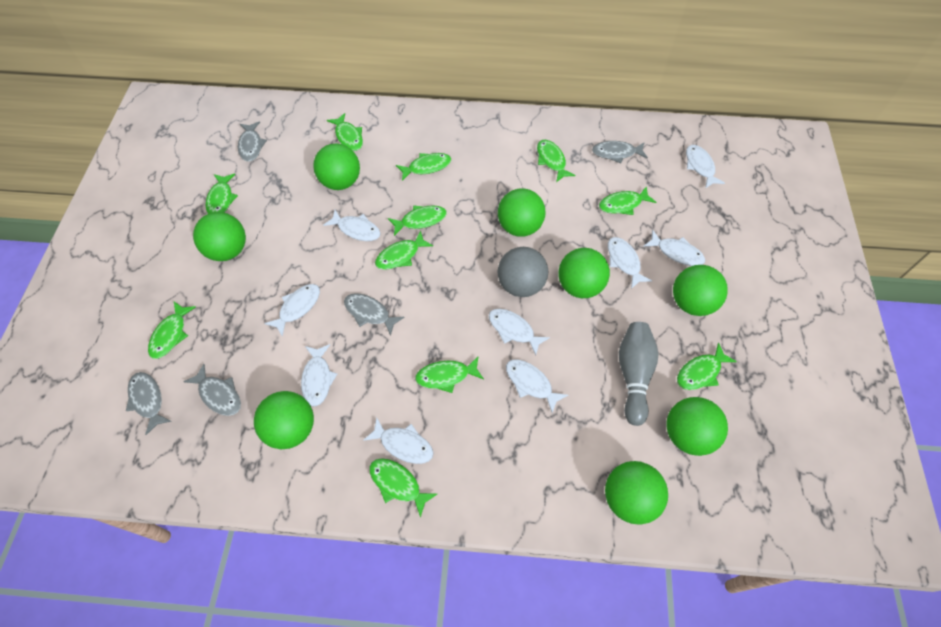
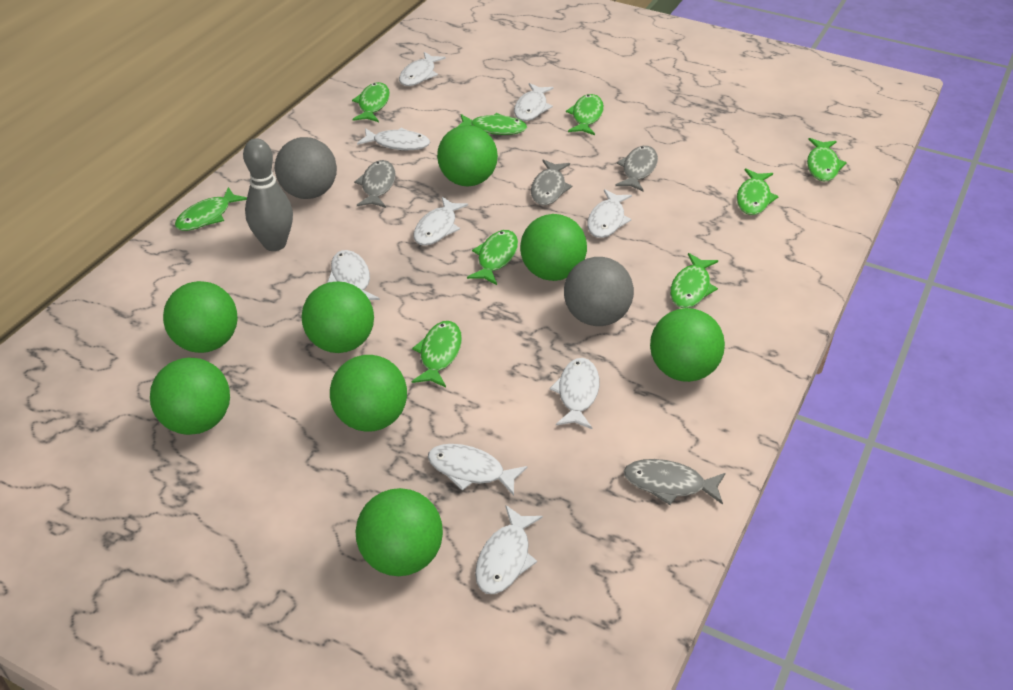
green fish: [148,302,196,359] [206,174,238,214] [327,113,363,151] [369,458,437,518] [375,231,433,270] [388,205,447,236] [396,153,451,181] [415,356,484,393] [537,140,576,182] [599,186,656,215] [677,343,737,390] = 11 -> [175,187,247,231] [352,82,390,122] [412,321,462,387] [457,113,527,135] [467,230,518,285] [566,94,604,135] [670,253,718,308] [737,168,779,215] [807,138,847,181] = 9
grey ball: [498,247,548,297] = 1 -> [275,137,337,199] [564,257,634,326] = 2
grey fish: [126,372,172,435] [183,364,241,416] [238,121,267,162] [344,293,404,336] [592,141,648,163] = 5 -> [354,160,396,208] [531,160,572,205] [615,146,658,192] [624,459,726,505] = 4

